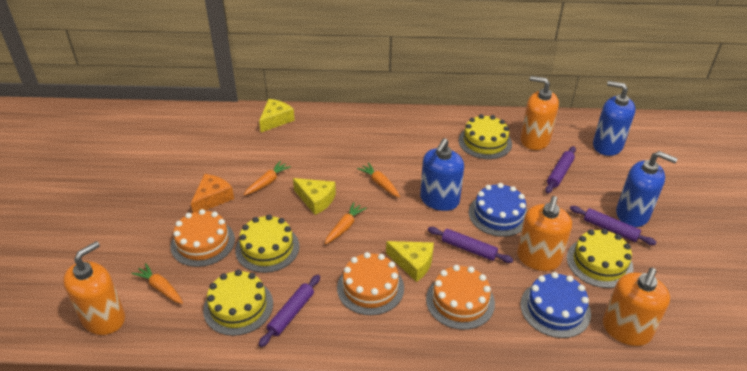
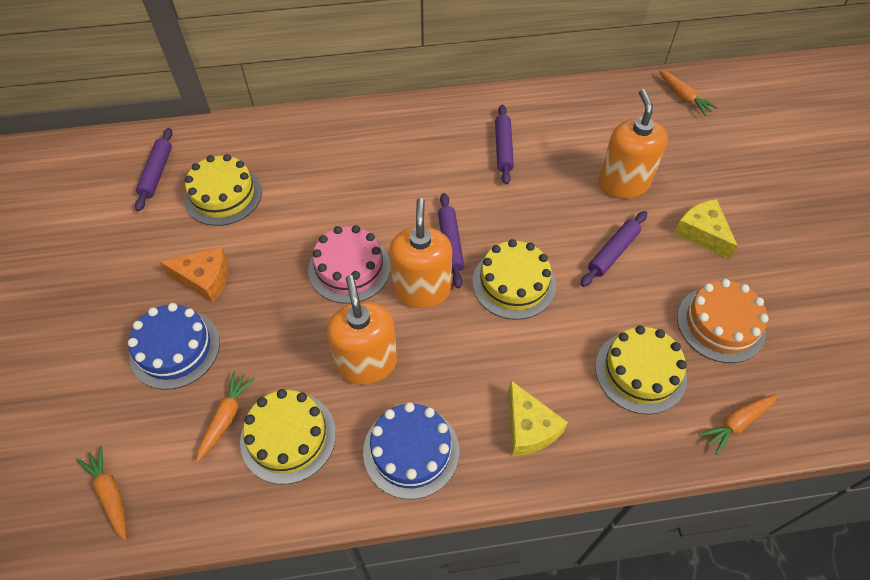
blue soap dispenser: [420,138,464,211] [593,81,635,156] [616,151,678,227] = 3 -> none = 0
orange cake: [171,209,235,267] [337,252,404,315] [426,265,495,330] = 3 -> [677,279,769,363] = 1
orange soap dispenser: [63,241,125,335] [517,196,572,271] [520,76,559,150] [603,268,670,346] = 4 -> [327,275,397,385] [389,198,452,308] [598,89,668,198] = 3
pink cake: none = 0 -> [308,225,391,304] = 1
yellow cheese: [259,99,295,132] [293,178,336,215] [386,241,434,282] = 3 -> [509,381,568,456] [674,199,738,259] = 2

